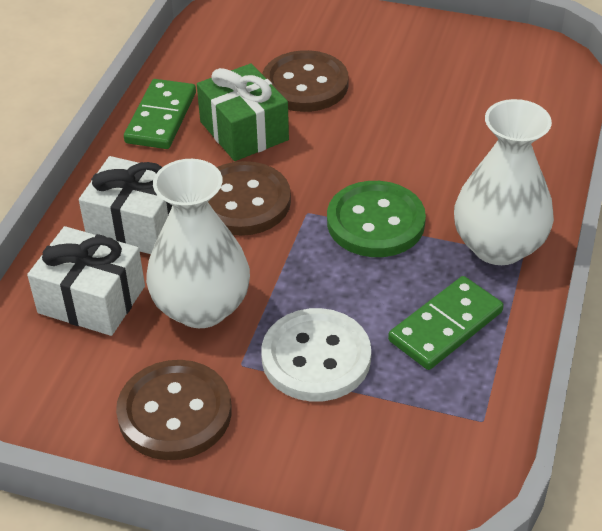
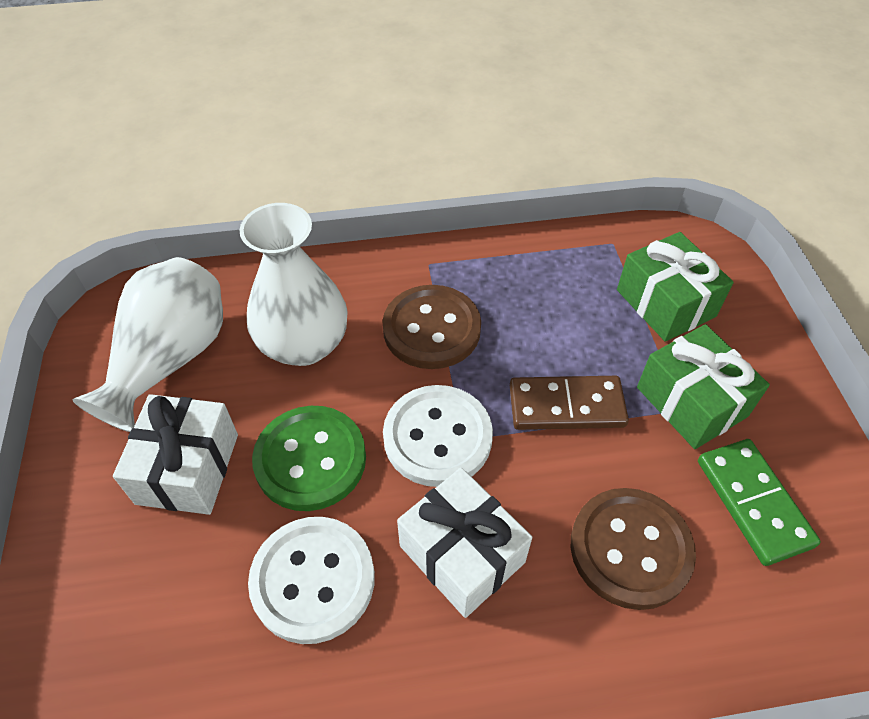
brown button: [116,360,232,460] [208,161,291,236] [262,50,349,112] = 3 -> [382,285,481,369] [571,488,696,610] = 2
brown domino: none = 0 -> [510,376,629,430] = 1
green domino: [124,79,196,149] [388,276,504,370] = 2 -> [698,439,821,566] = 1
green gift: [197,63,289,161] = 1 -> [617,232,734,342] [637,324,770,449] = 2
white button: [261,308,371,402] = 1 -> [248,517,375,644] [383,385,493,487] = 2

